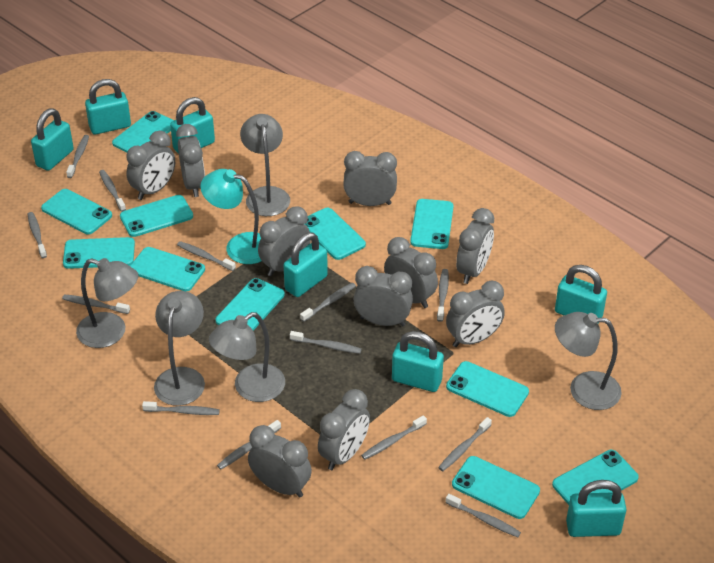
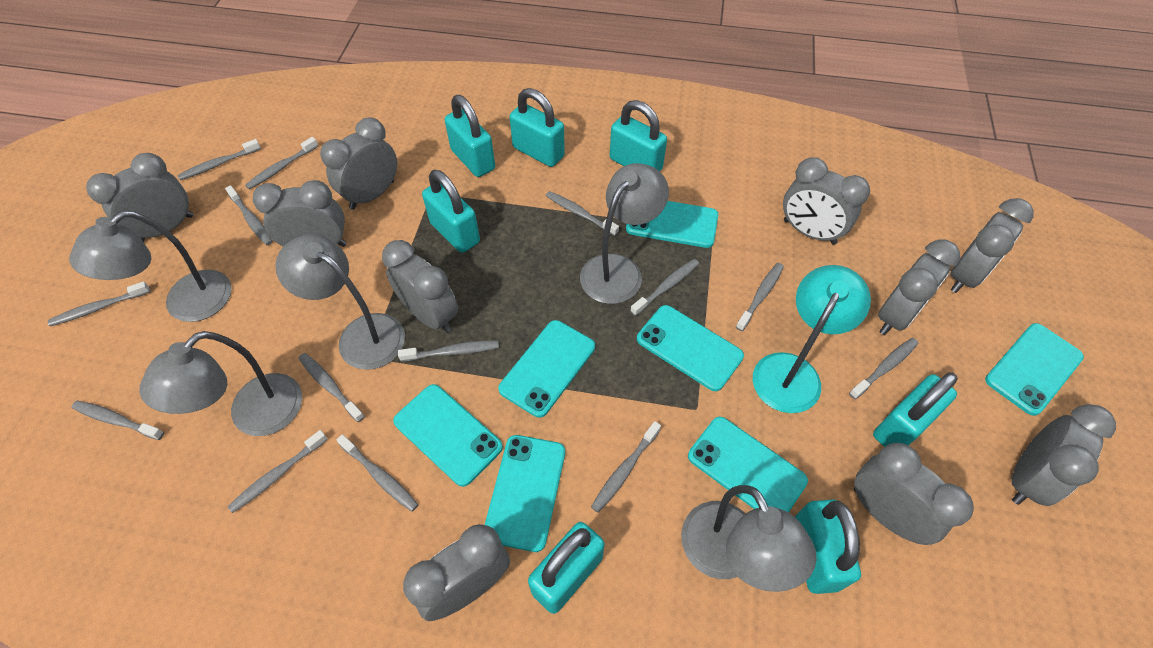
grey toothbrush: [28,212,47,258] [62,294,130,314] [66,135,89,178] [99,170,126,212] [142,401,220,415] [177,241,236,271] [217,420,281,470] [290,331,362,354] [300,283,356,322] [361,415,427,460] [437,269,449,322] [438,417,492,471] [446,494,521,537] = 13 -> [48,281,151,326] [71,401,164,440] [178,139,261,180] [225,185,273,245] [227,430,328,513] [245,137,318,189] [299,353,365,422] [336,435,419,512] [398,341,499,361] [546,191,619,236] [591,421,661,513] [630,259,699,316] [736,263,784,331] [849,338,918,399] = 14
turquoise phone: [41,189,112,234] [63,237,135,269] [112,111,174,153] [120,195,193,237] [130,247,205,291] [216,278,285,331] [305,208,366,260] [410,199,454,249] [446,361,529,417] [452,456,540,519] [552,450,639,505] = 11 -> [393,384,503,487] [485,435,565,552] [498,320,595,418] [626,201,718,248] [637,305,744,391] [688,417,808,513] [985,323,1084,416] = 7

